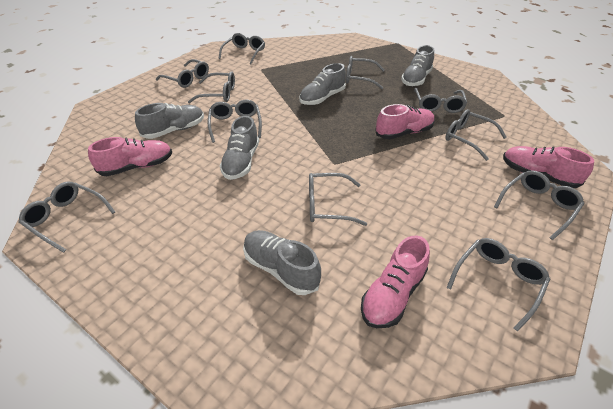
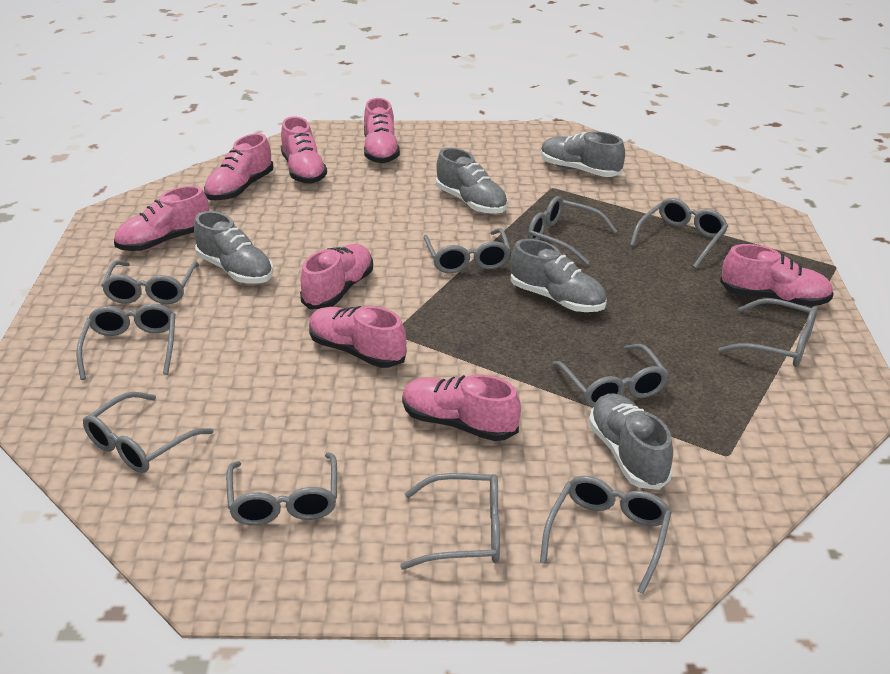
pink shoe: [88,137,172,176] [361,236,430,328] [375,104,435,139] [503,146,594,188] = 4 -> [114,186,209,251] [204,133,273,201] [281,116,327,184] [300,244,373,309] [309,306,407,368] [364,98,400,163] [402,374,521,441] [720,244,834,306] = 8

